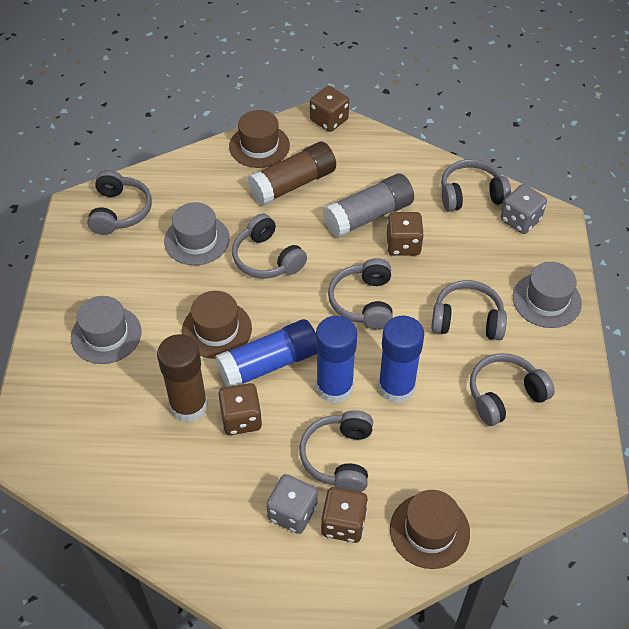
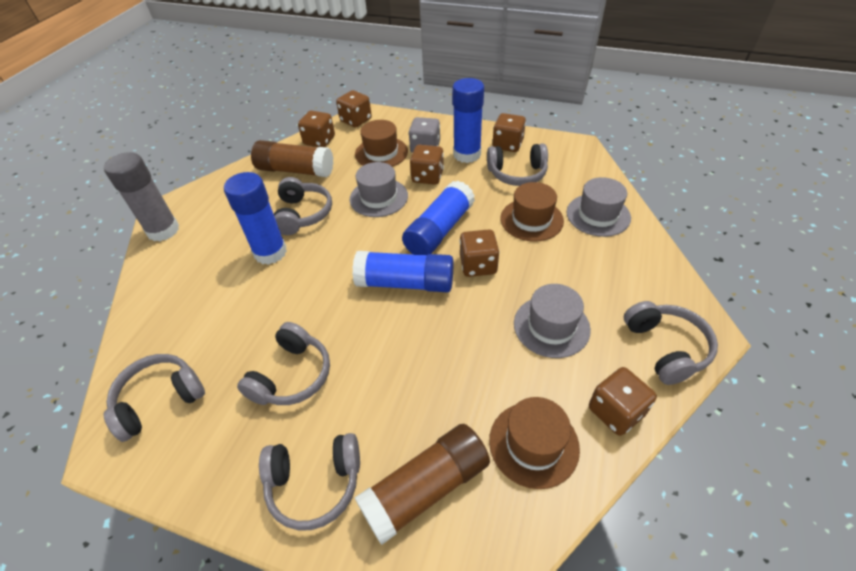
blue glue stick: [215,319,317,387] [316,316,357,404] [378,316,424,403] = 3 -> [224,172,287,265] [352,251,453,292] [402,180,475,255] [452,78,484,163] = 4
brown dice: [218,383,262,435] [310,86,349,132] [321,487,368,543] [387,212,424,256] = 4 -> [298,110,335,147] [336,90,372,128] [410,145,444,185] [460,229,499,277] [492,113,526,152] [589,367,657,436] = 6
grey dice: [266,474,317,534] [501,184,547,234] = 2 -> [409,117,440,153] = 1
grey headphones: [87,170,152,235] [232,214,307,278] [299,410,373,492] [328,258,393,330] [431,280,507,340] [441,159,511,212] [470,353,555,426] = 7 -> [103,354,205,442] [237,322,330,405] [259,433,360,531] [274,177,332,235] [487,143,548,186] [624,301,718,385] = 6

